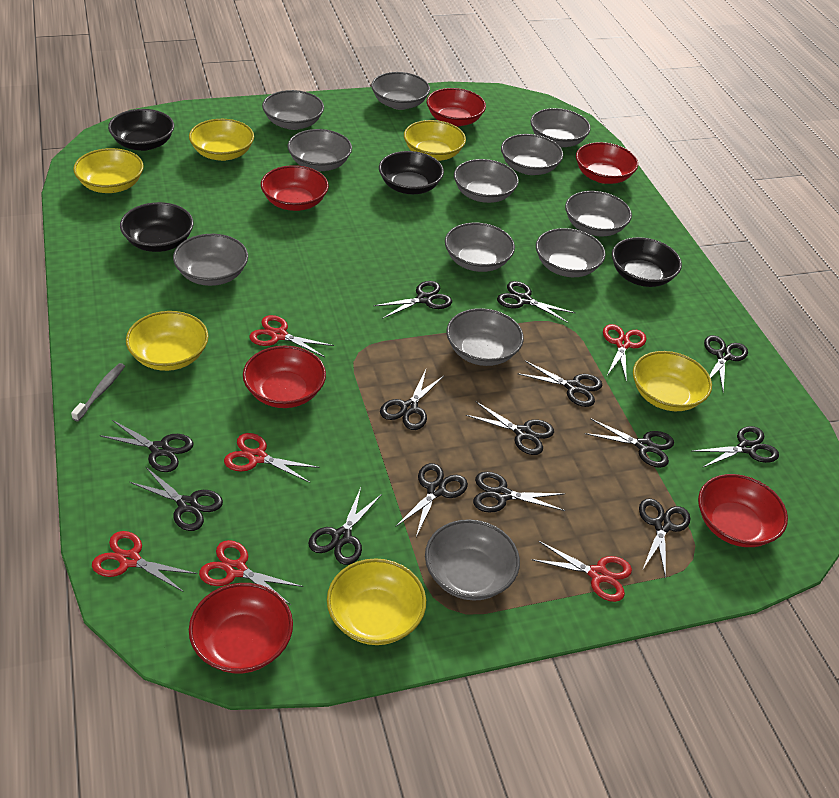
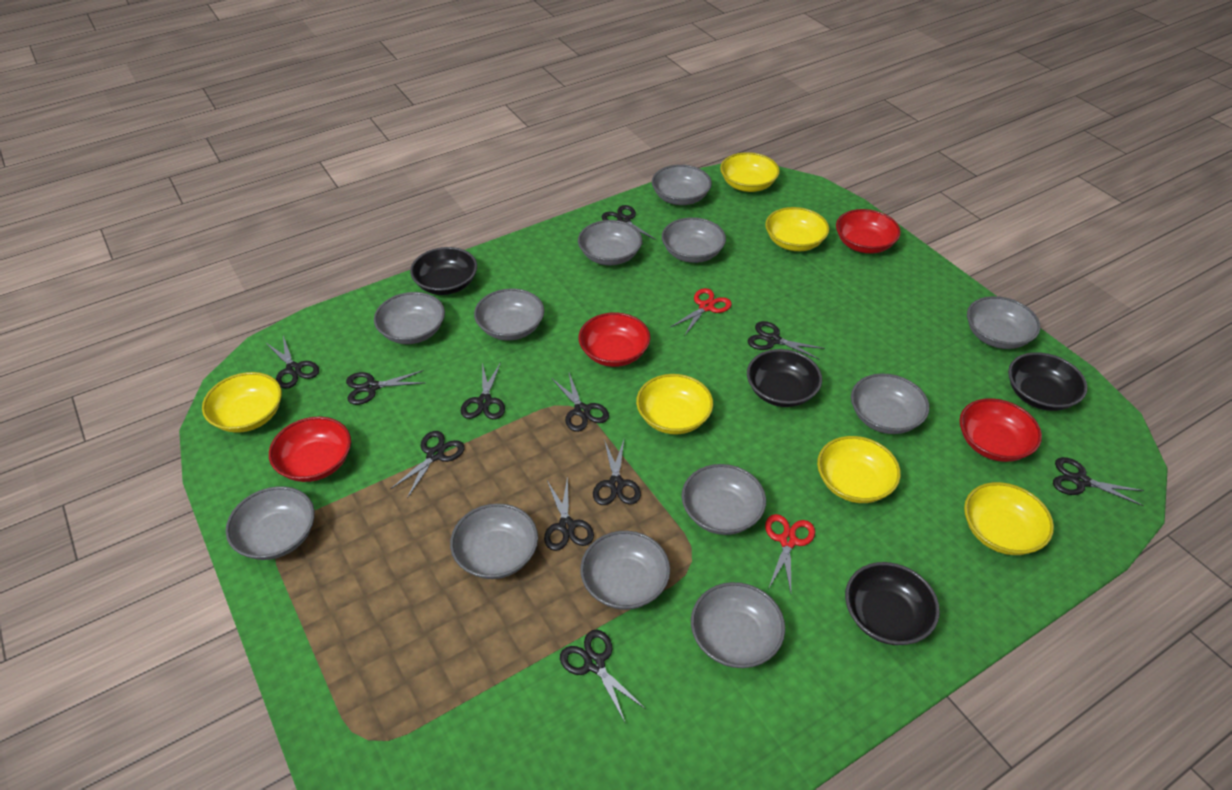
black scissors: [99,420,193,472] [130,466,223,531] [308,488,382,565] [374,281,452,319] [380,370,445,430] [395,463,468,537] [466,401,554,455] [473,472,565,513] [497,281,575,323] [517,360,602,407] [585,418,674,468] [639,498,690,578] [693,426,779,468] [704,335,748,391] = 14 -> [266,336,319,389] [346,370,424,405] [390,431,465,498] [461,362,505,419] [544,476,594,551] [551,373,609,432] [560,630,646,722] [593,439,641,505] [602,205,656,244] [747,321,825,360] [1053,457,1144,506] = 11
grey toothbrush: [71,363,125,421] = 1 -> none = 0
red bowl: [189,583,293,673] [243,345,326,408] [261,165,329,211] [427,88,486,127] [576,142,638,184] [698,474,788,547] = 6 -> [269,417,351,482] [579,312,650,367] [836,209,901,254] [960,398,1042,462] = 4
red scissors: [92,531,197,592] [199,540,303,605] [224,433,320,483] [250,315,334,357] [531,541,632,602] [603,324,646,382] = 6 -> [671,288,732,336] [765,514,815,592] = 2

